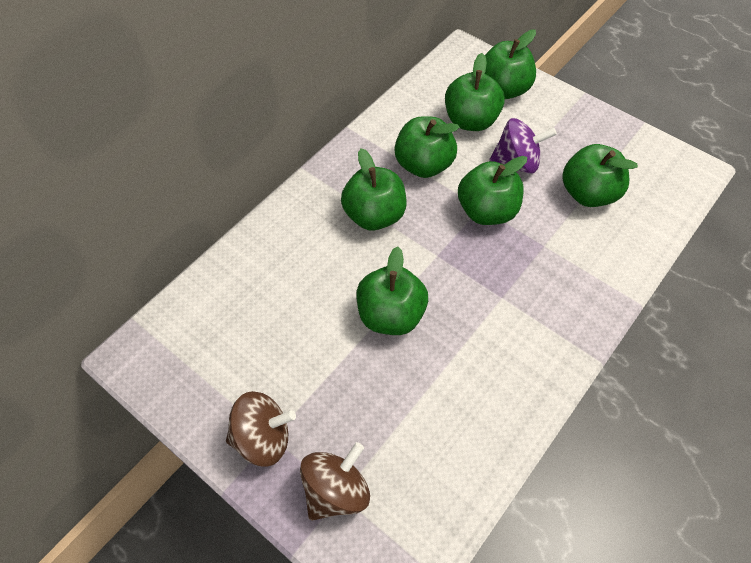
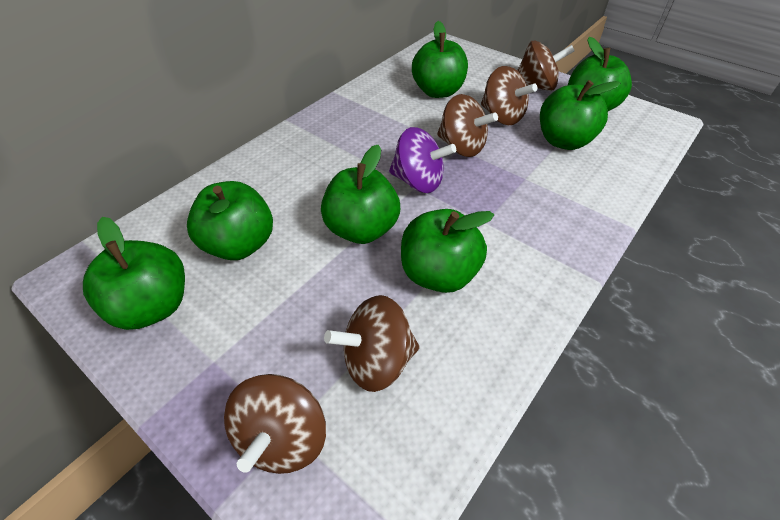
brown spinning top: [226,391,296,467] [300,442,370,521] = 2 -> [224,374,326,474] [324,295,420,392] [437,94,498,157] [481,66,537,125] [517,41,575,91] = 5

